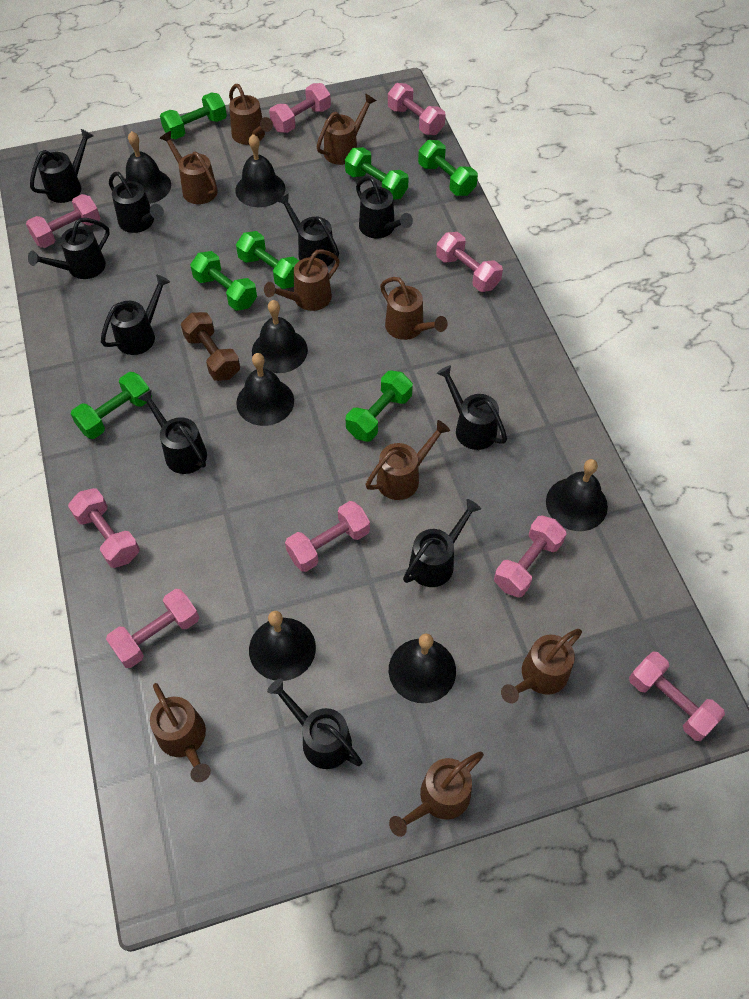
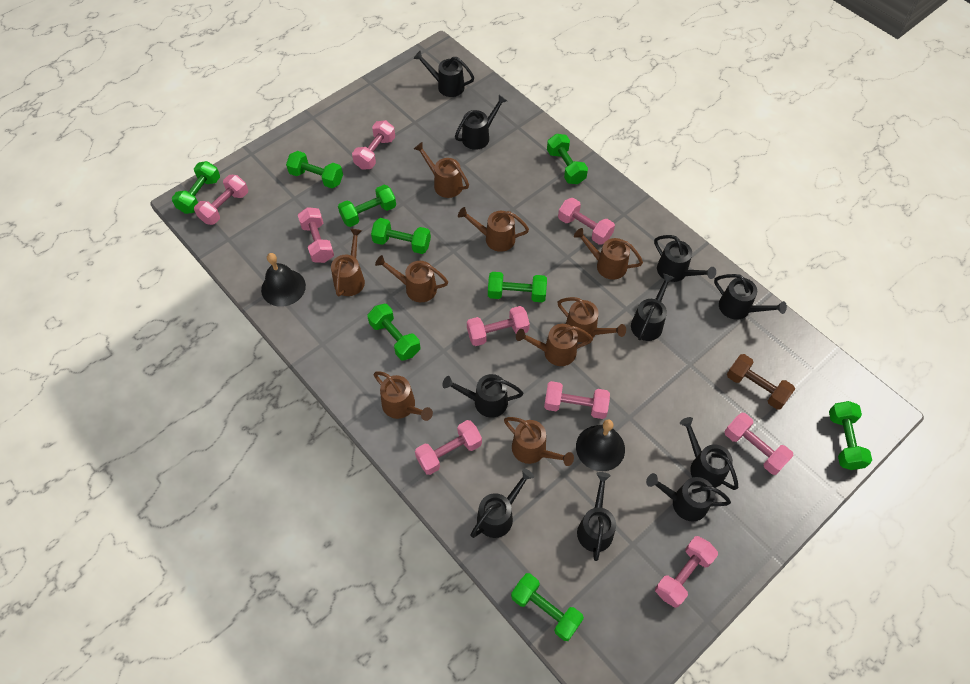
black bell: [125,131,171,204] [236,134,285,207] [236,353,294,426] [249,611,316,681] [252,300,308,373] [389,633,456,703] [546,459,608,531] = 7 -> [261,253,306,307] [576,420,625,471] = 2
green dumbbell: [71,372,152,439] [160,93,227,139] [190,251,257,311] [236,231,299,289] [345,147,409,200] [346,370,413,442] [418,140,478,196] = 7 -> [172,161,220,214] [286,151,343,188] [338,185,396,227] [367,304,420,361] [371,218,431,254] [488,272,547,302] [511,573,584,641] [547,134,588,184] [829,401,872,470] = 9

